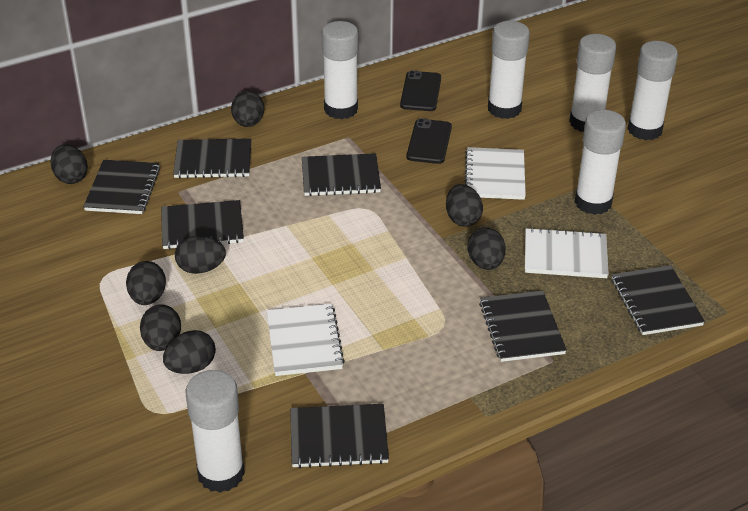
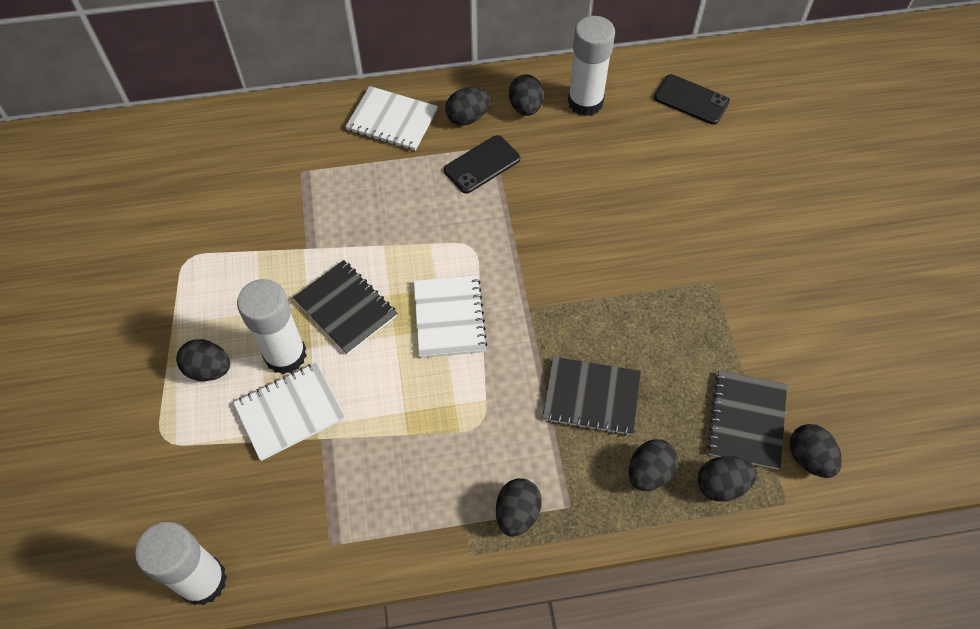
black egg: [50,144,88,184] [126,261,166,305] [140,304,181,351] [163,330,216,374] [175,236,226,274] [231,91,264,127] [446,184,483,227] [467,227,506,270] = 8 -> [176,339,230,381] [445,87,490,125] [496,478,542,537] [509,74,544,116] [629,439,678,491] [697,456,757,502] [790,424,842,478] = 7
black notebook: [83,160,160,214] [161,200,244,249] [173,138,251,178] [290,404,389,468] [302,153,381,196] [479,290,567,362] [612,265,705,335] = 7 -> [293,260,398,355] [542,357,641,436] [707,371,787,469] = 3
white glue stick: [185,370,245,493] [322,21,358,119] [488,21,530,119] [569,34,616,132] [575,110,626,215] [627,41,678,140] = 6 -> [135,521,227,605] [237,279,307,374] [568,16,615,116] = 3

